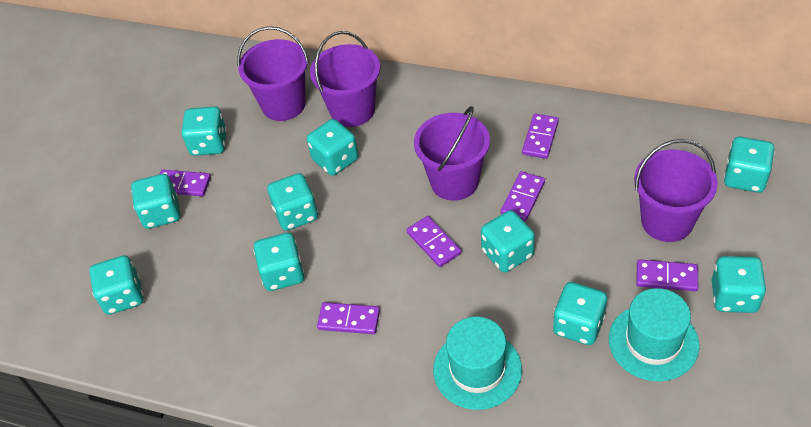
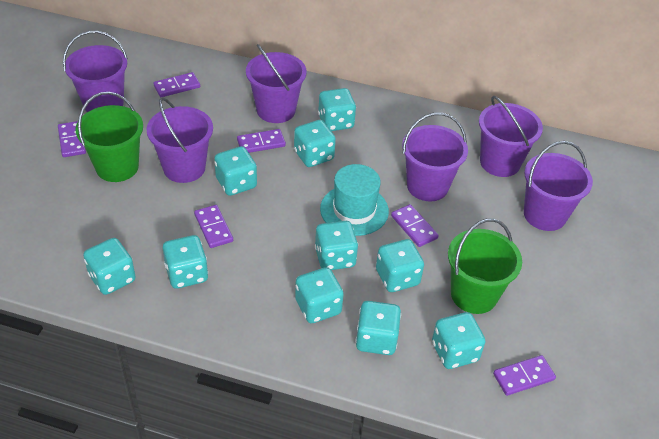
green bucket: none = 0 -> [76,92,143,182] [448,218,522,314] = 2
purple bucket: [237,26,309,121] [310,31,380,127] [414,106,490,201] [634,139,718,242] = 4 -> [63,31,128,112] [147,98,213,183] [246,44,307,123] [402,112,468,201] [479,96,543,177] [524,141,593,231] = 6
turquoise hat: [433,317,522,410] [609,288,699,382] = 2 -> [320,164,389,236] = 1

